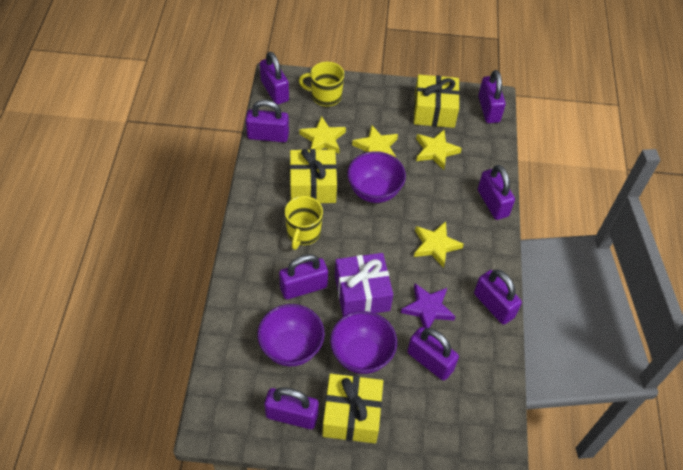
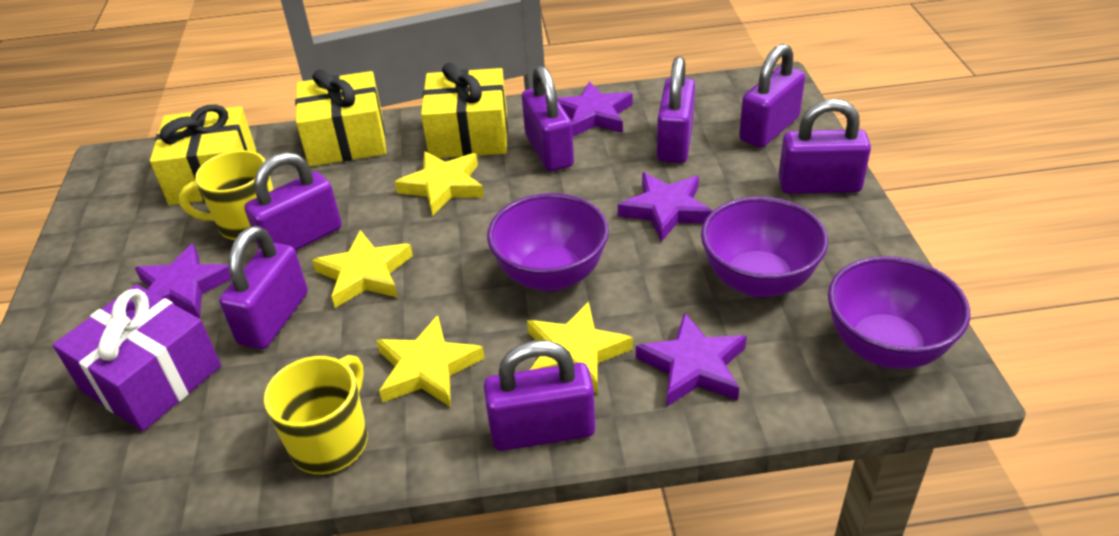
purple padlock: [246,100,289,142] [260,52,289,105] [265,387,319,429] [279,254,328,299] [407,327,459,381] [474,269,522,325] [478,70,506,123] [478,165,515,220] = 8 -> [219,226,308,350] [244,152,342,251] [484,340,595,451] [522,66,574,171] [657,56,695,163] [739,44,805,148] [778,99,871,194] = 7
purple star: [401,284,456,328] = 1 -> [135,243,231,319] [557,81,633,136] [618,172,712,242] [636,312,747,406] = 4

